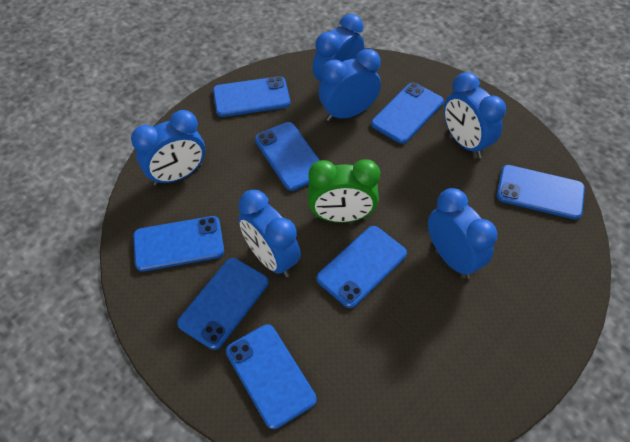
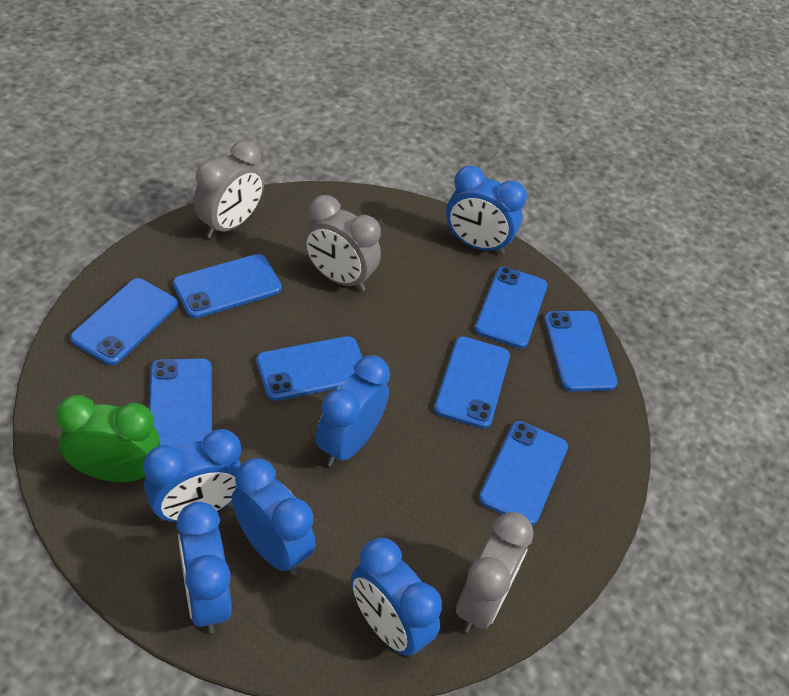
grey clock: none = 0 -> [193,140,264,238] [304,195,381,291] [456,512,533,633] = 3

